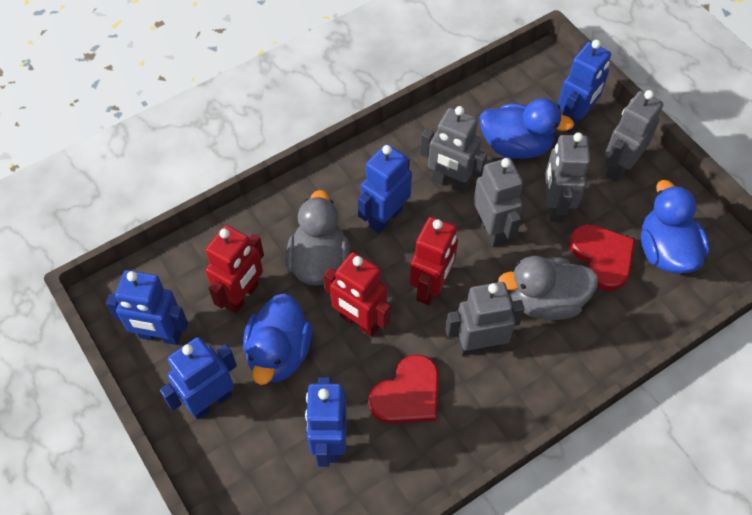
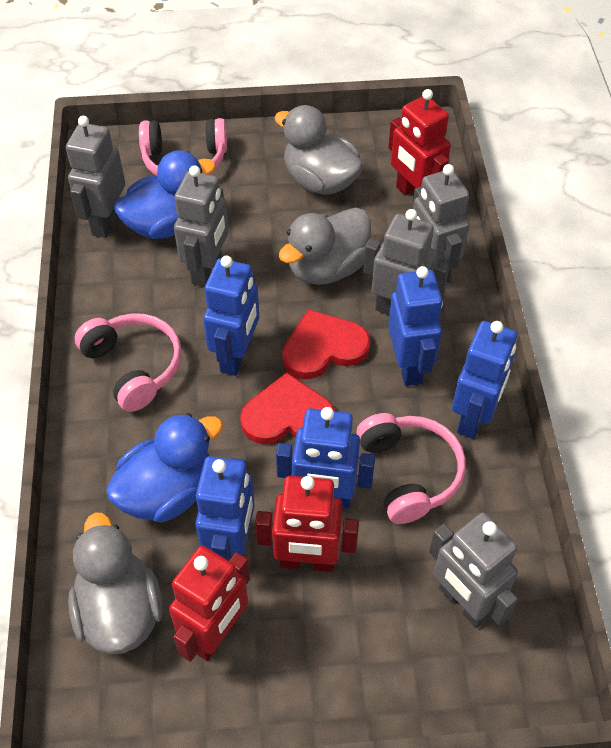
blue duck: [243,293,312,385] [480,98,574,159] [641,180,710,273] = 3 -> [106,413,223,523] [114,151,216,239] = 2
grey duck: [286,190,350,285] [498,256,598,320] = 2 -> [68,512,163,655] [274,105,363,195] [279,208,371,285] = 3
pink headphones: none = 0 -> [75,313,182,412] [139,118,227,176] [356,413,466,524] = 3

